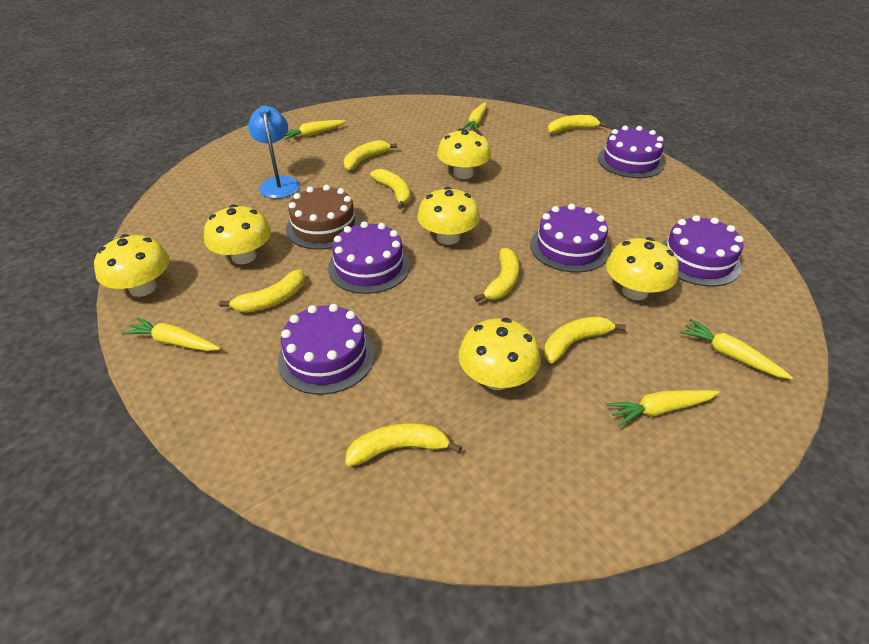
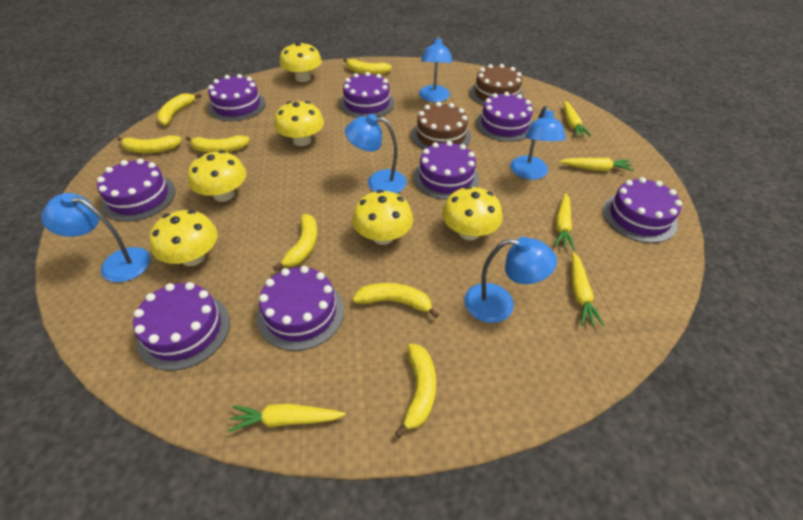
blue lamp: [248,106,300,199] = 1 -> [41,193,151,282] [345,114,406,193] [419,35,453,102] [465,237,557,323] [510,106,566,180] = 5
brown cake: [286,185,362,250] = 1 -> [412,102,471,150] [470,64,524,106] = 2
purple cake: [278,304,375,395] [328,221,410,294] [530,204,610,273] [598,126,665,178] [662,215,744,286] = 5 -> [97,158,176,222] [133,282,230,371] [208,74,266,121] [257,266,344,351] [340,72,394,118] [414,141,479,200] [476,92,533,142] [603,177,682,243] = 8

